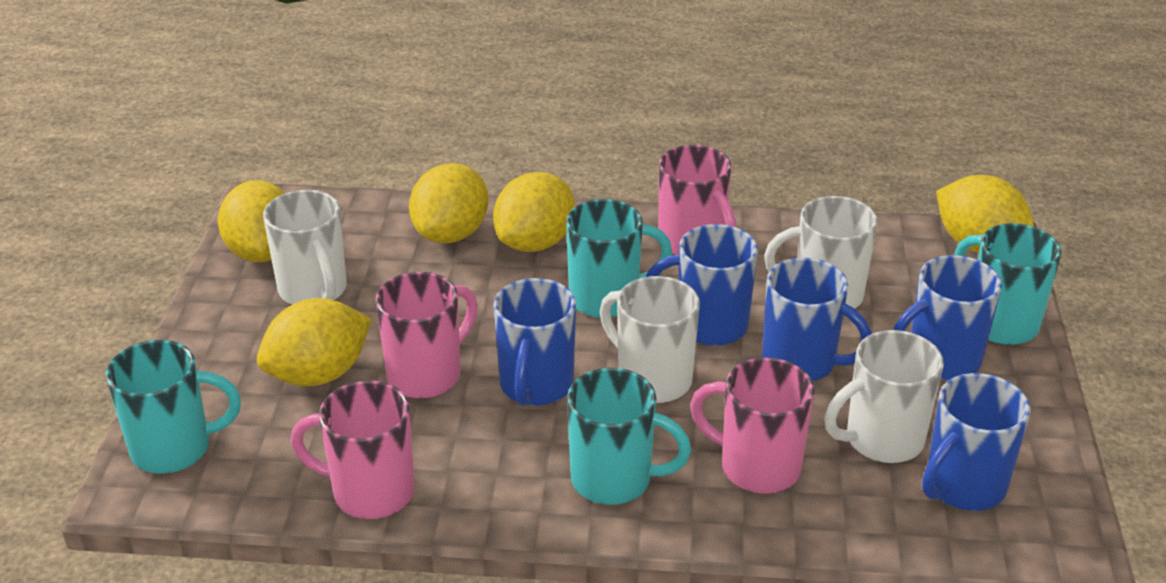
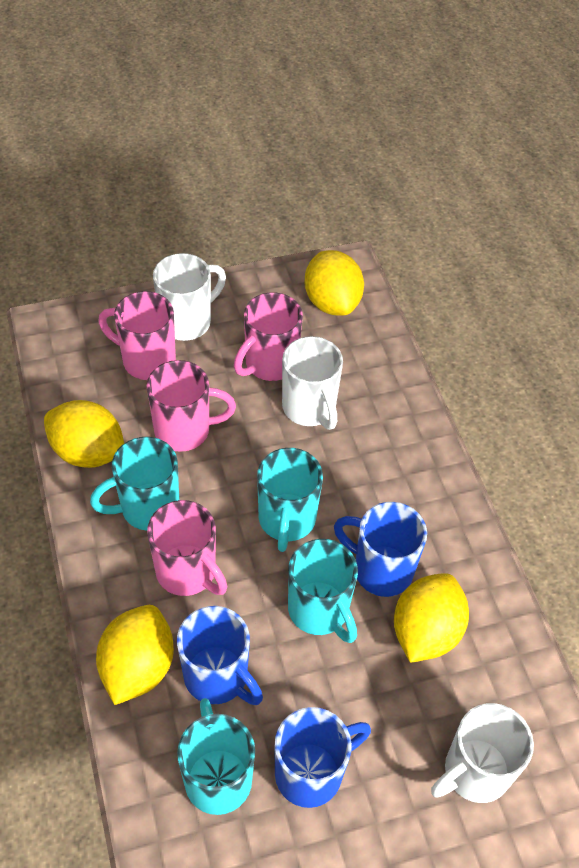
blue mug: [493,278,576,406] [646,224,758,346] [762,258,872,381] [893,255,1002,380] [922,373,1031,511] = 5 -> [177,606,263,705] [274,707,371,808] [334,502,427,597] = 3
white mug: [263,190,347,305] [600,276,700,403] [764,196,878,309] [824,330,944,463] = 4 -> [153,253,226,341] [282,336,343,430] [431,703,534,803] = 3
yellow lemon: [218,180,285,262] [257,298,372,386] [409,163,488,243] [493,172,575,252] [936,175,1034,253] = 5 -> [44,400,124,468] [96,605,174,705] [305,250,364,316] [394,573,469,663] = 4

